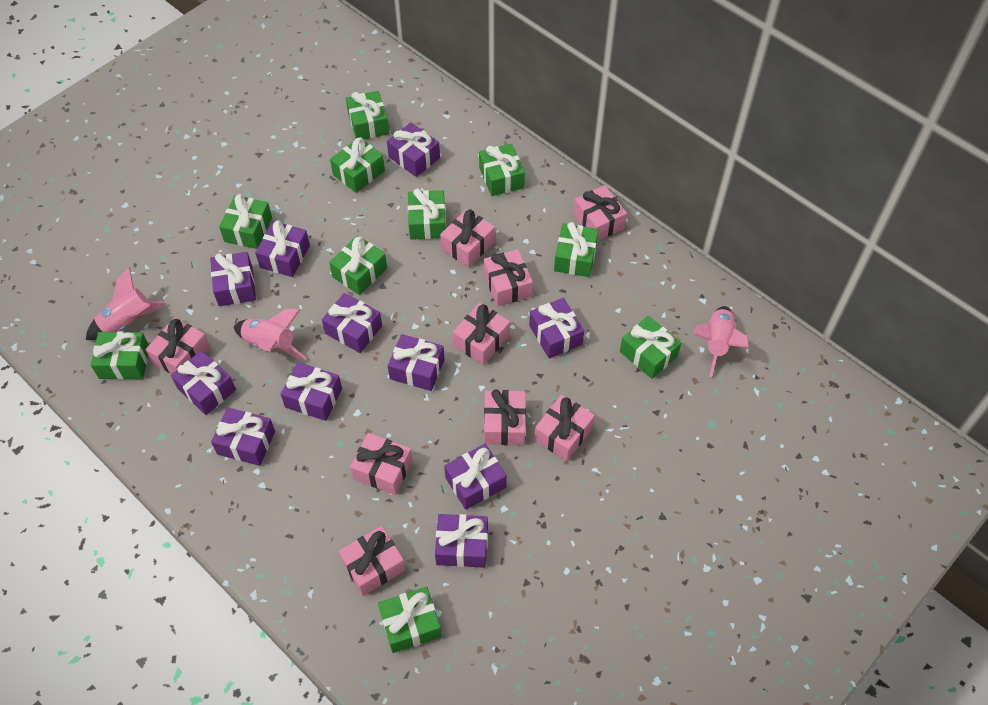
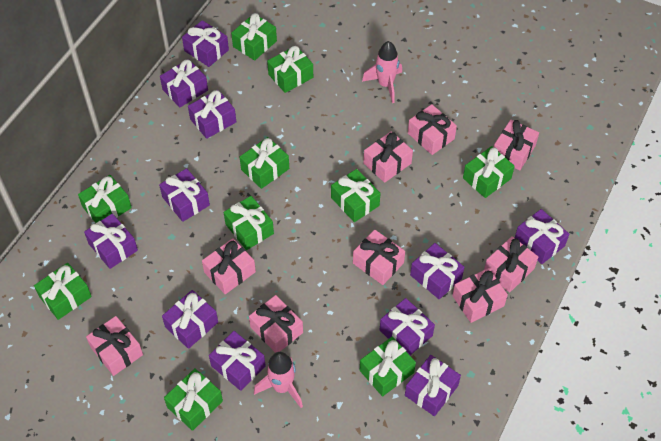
pink rocket: [86,267,167,340] [234,309,307,360] [693,306,749,377] = 3 -> [254,352,303,408] [362,41,402,103] = 2

